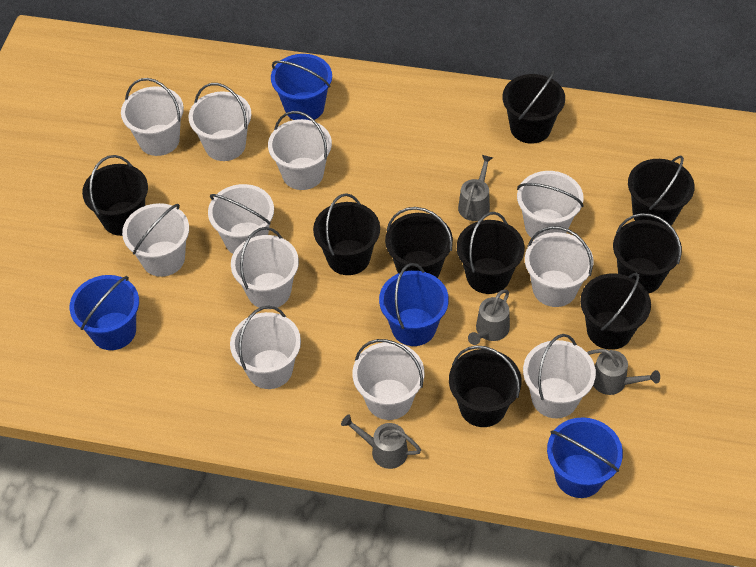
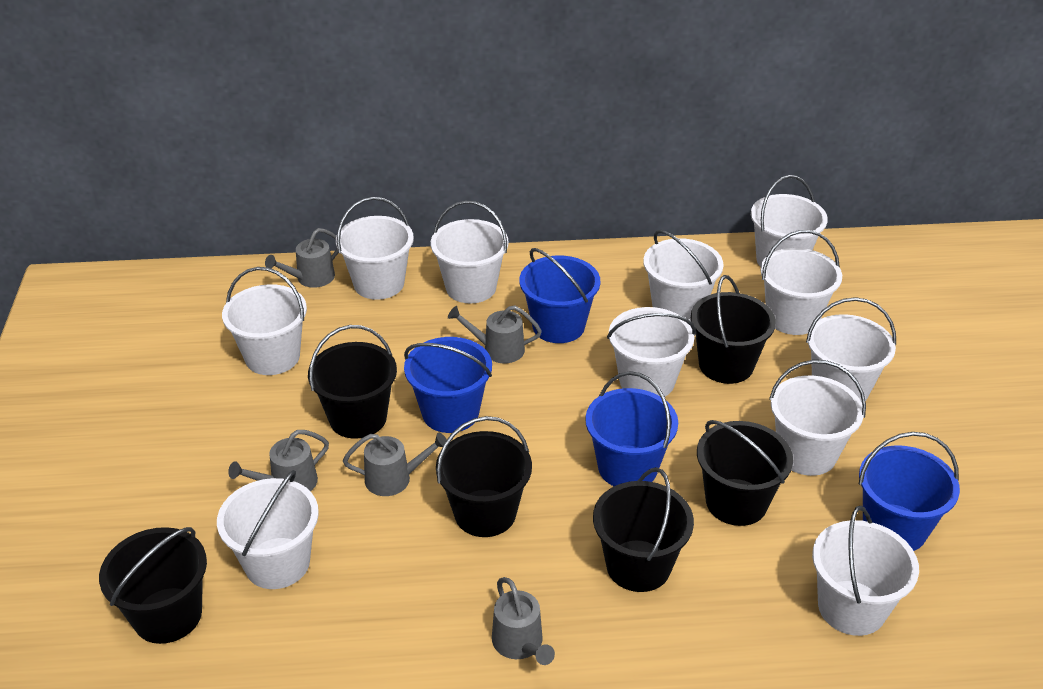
black bucket: [82,155,148,236] [313,193,380,275] [385,207,453,278] [449,345,521,427] [457,212,525,294] [502,71,565,144] [580,273,651,350] [613,213,682,294] [628,156,695,227] = 9 -> [99,527,207,644] [308,325,397,439] [436,416,532,537] [593,467,694,592] [691,275,776,384] [697,420,793,526] = 6
grey watering can: [341,414,421,469] [458,155,493,221] [468,289,510,345] [587,349,660,395] = 4 -> [228,430,329,491] [265,228,339,288] [343,433,447,496] [448,306,542,363] [492,577,555,665] = 5

